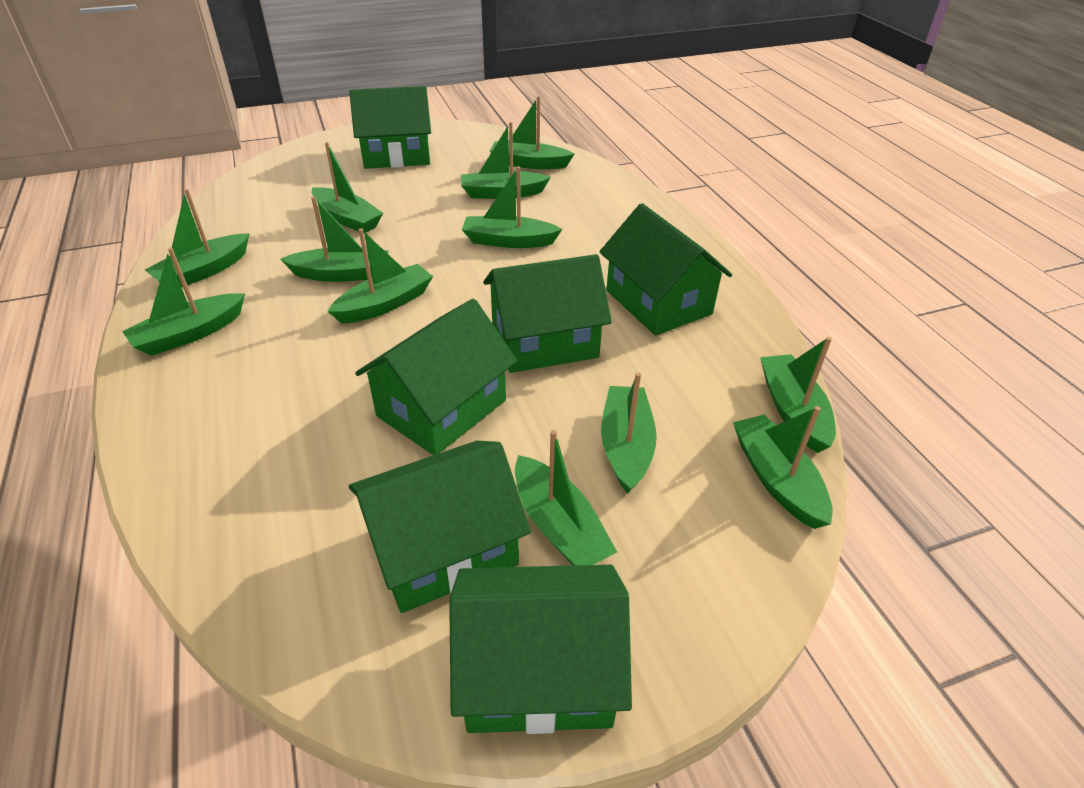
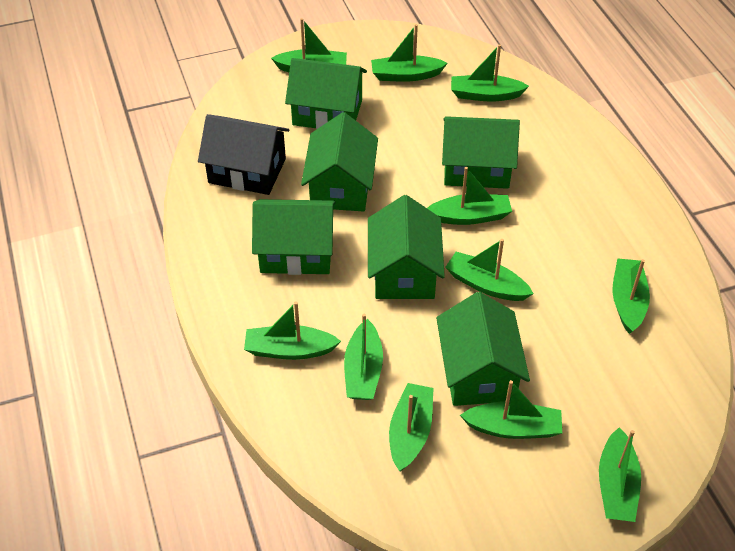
black house: none = 0 -> [198,114,289,195] = 1
green boat: [122,248,245,356] [145,189,250,287] [280,196,389,282] [312,142,383,233] [327,228,433,324] [461,122,551,199] [462,167,562,248] [490,96,574,169] [515,430,617,566] [601,372,657,494] [733,406,833,529] [760,337,836,453] = 12 -> [244,301,341,360] [271,18,347,72] [344,314,383,400] [371,24,448,82] [389,383,434,471] [427,167,512,225] [445,239,534,301] [451,44,529,102] [460,380,562,439] [599,427,641,522] [612,258,650,334] = 11

